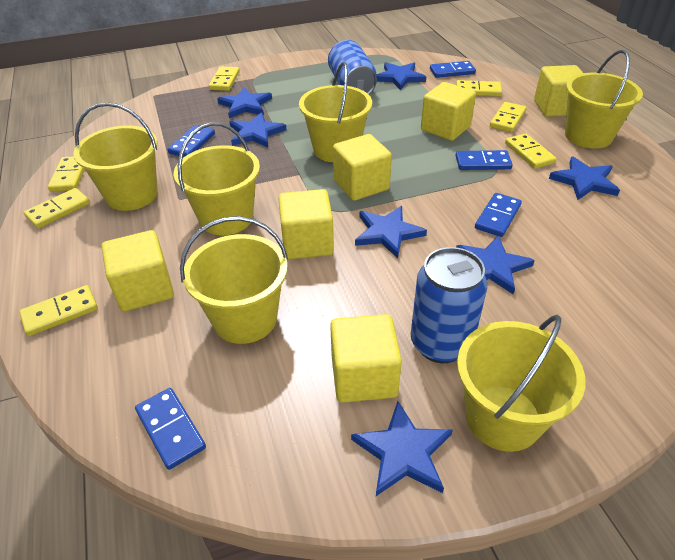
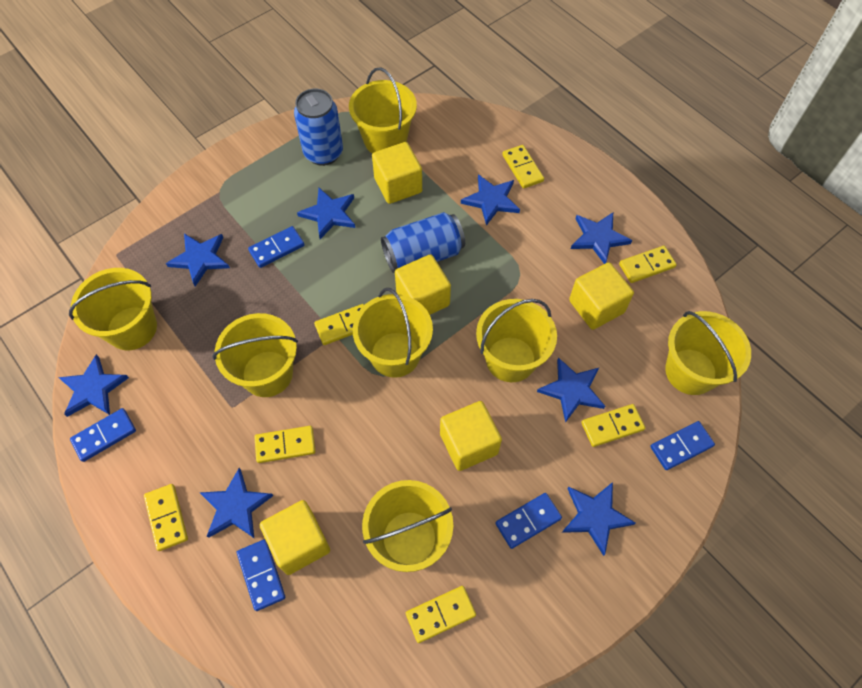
blue star: [217,87,272,118] [229,112,286,148] [351,401,453,496] [355,206,427,258] [376,62,426,90] [456,235,535,294] [549,156,620,200] = 7 -> [58,354,129,417] [166,233,230,286] [200,468,273,539] [297,188,355,239] [461,174,520,226] [537,357,605,423] [562,482,636,556] [571,213,632,264] = 8
yellow bucket: [73,102,158,211] [174,122,260,235] [180,216,288,344] [299,62,372,162] [457,315,586,452] [565,50,643,149] = 6 -> [69,268,157,350] [213,313,298,397] [349,67,417,154] [353,288,433,378] [362,480,453,572] [476,299,557,382] [665,311,751,395] = 7
yellow cube: [102,230,174,311] [278,189,334,259] [330,314,402,403] [333,134,392,201] [421,82,476,141] [534,65,583,117] = 6 -> [260,500,330,575] [372,142,422,204] [395,254,451,315] [440,401,502,471] [569,262,634,330] = 5

